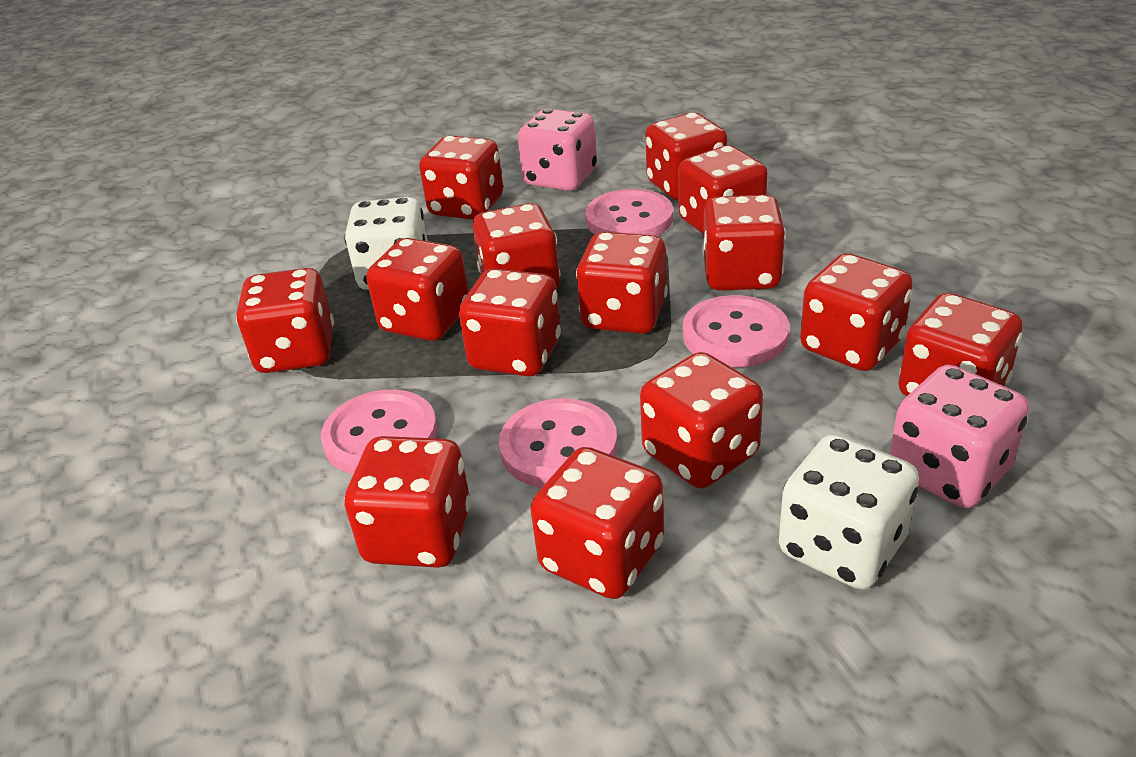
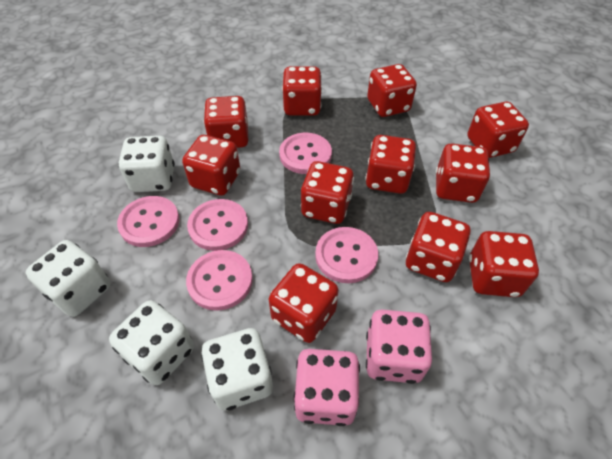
pink button: [321,390,437,474] [499,398,617,488] [585,189,673,236] [683,295,789,367] = 4 -> [117,196,179,247] [186,250,253,311] [187,199,248,251] [279,133,332,174] [315,227,378,283] = 5
red dice: [236,268,334,373] [345,436,471,568] [366,238,469,341] [419,135,503,220] [459,268,561,376] [472,203,560,289] [530,447,664,599] [576,232,668,334] [640,352,763,488] [645,113,728,200] [678,145,768,234] [702,195,786,291] [800,253,913,371] [898,293,1023,396] = 14 -> [182,135,240,195] [204,96,249,148] [269,263,339,343] [282,66,322,116] [301,161,354,224] [365,135,416,194] [367,64,417,117] [406,212,471,282] [436,144,490,203] [467,102,529,158] [469,231,539,297] = 11
white dice: [344,197,428,290] [779,434,919,590] = 2 -> [26,240,110,317] [109,300,194,385] [119,136,175,192] [201,328,273,410] = 4

